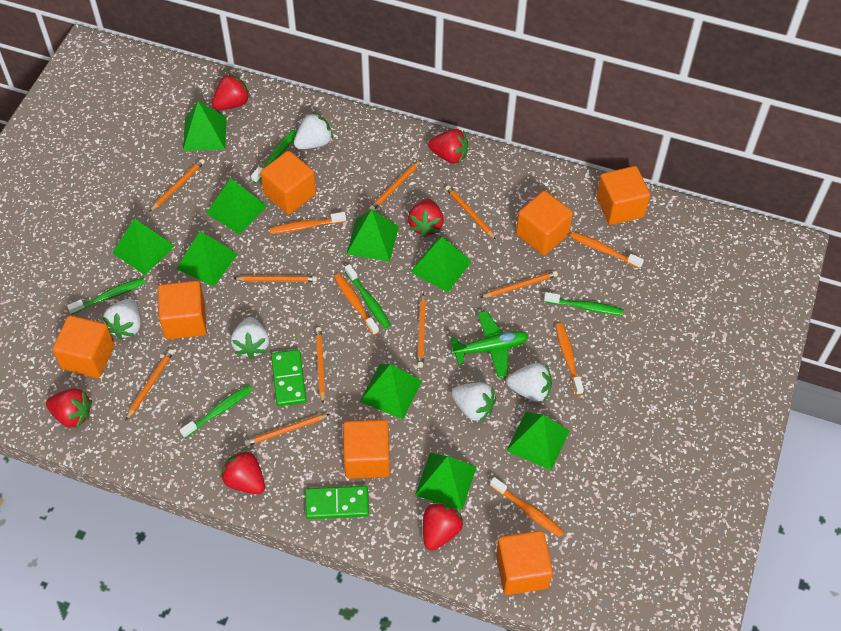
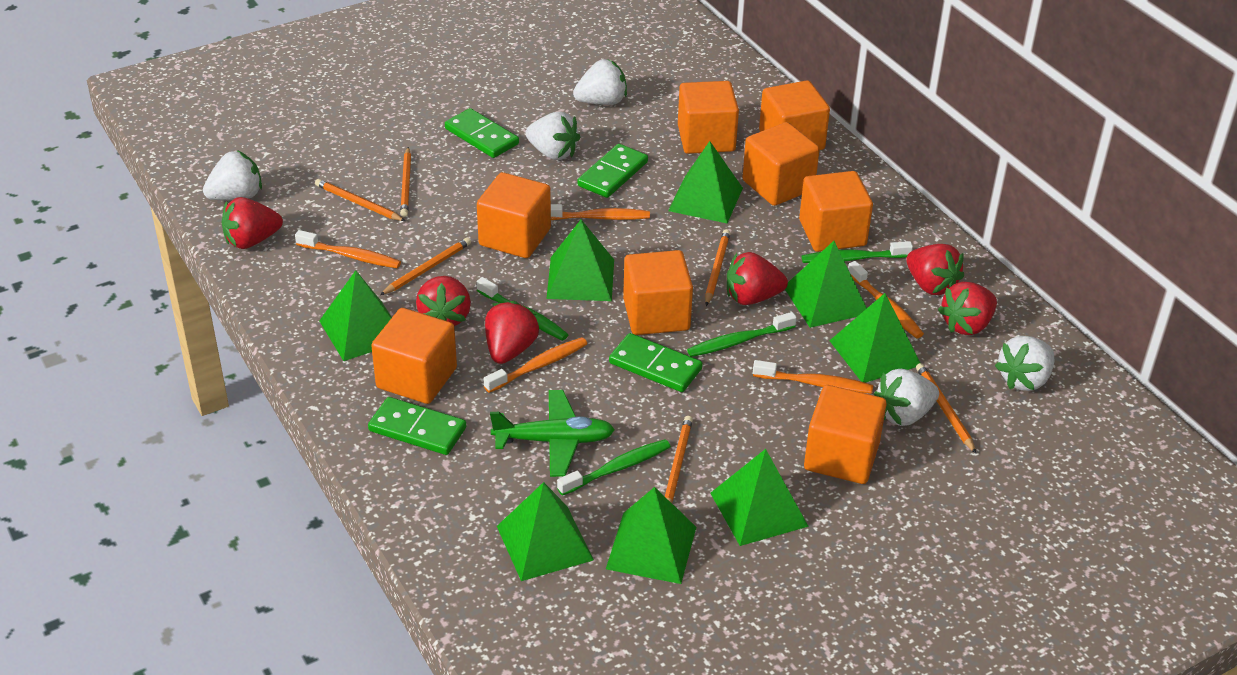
green domino: [271,350,306,406] [306,486,369,519] = 2 -> [368,397,466,455] [445,108,519,158] [577,144,648,198] [609,333,703,392] = 4
green pyramid: [112,219,175,275] [176,231,238,287] [183,101,227,151] [206,179,267,234] [347,209,399,262] [360,364,422,419] [411,236,472,292] [415,453,477,510] [506,412,570,470] = 9 -> [319,270,392,361] [497,482,594,581] [546,220,614,301] [606,487,696,584] [668,141,743,223] [710,449,809,546] [785,241,867,328] [829,293,920,383] = 8
green toothbrush: [67,278,146,315] [180,385,253,438] [251,130,297,183] [345,264,391,328] [544,292,624,315] = 5 -> [476,277,569,341] [557,439,671,496] [687,312,797,357] [802,241,913,263] = 4
orange cube: [52,315,114,378] [158,281,207,339] [260,151,316,214] [343,420,390,479] [496,531,553,595] [516,191,573,255] [596,166,650,225] = 7 -> [371,308,457,404] [477,172,551,258] [623,250,693,335] [678,81,739,154] [742,122,820,206] [759,80,830,150] [799,171,873,252] [804,385,887,484] = 8
orange pencil: [126,349,174,420] [149,159,205,212] [233,275,317,282] [244,414,330,446] [316,327,325,403] [369,160,421,210] [417,293,426,368] [445,185,496,240] [480,271,558,298] = 9 -> [315,179,405,221] [380,237,471,295] [400,147,411,217] [665,416,693,503] [705,229,730,306] [916,363,976,453] = 6

